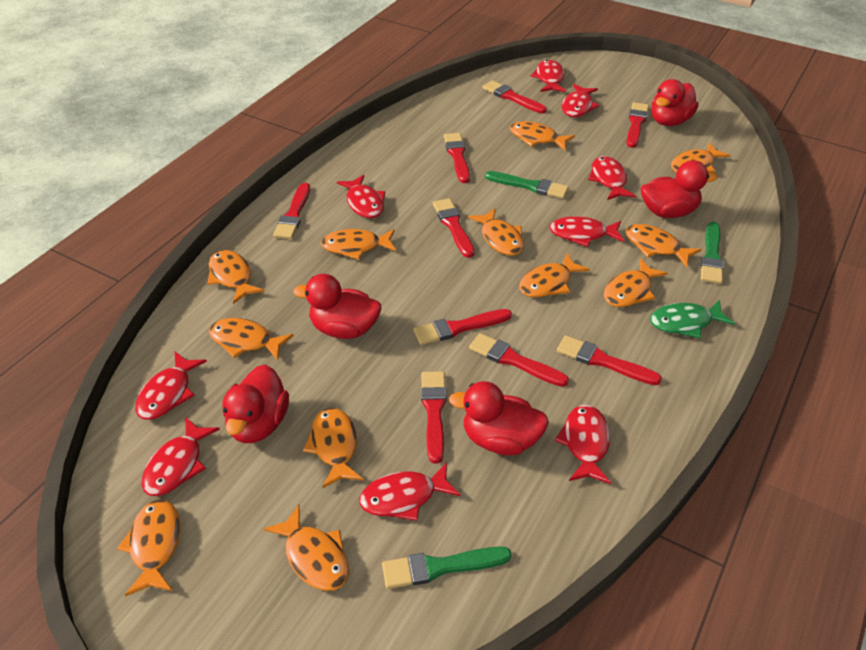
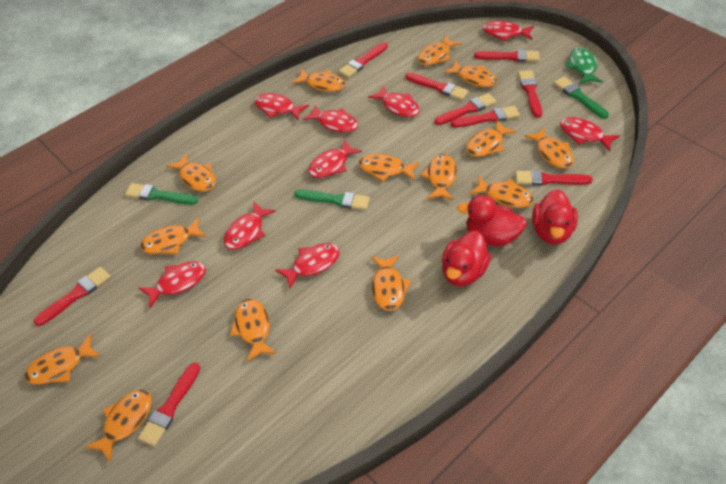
orange fish: [117,500,180,597] [207,250,265,304] [209,318,294,360] [263,505,349,591] [303,408,364,489] [321,229,396,260] [468,208,524,256] [510,121,575,150] [519,252,590,298] [604,258,668,307] [626,224,702,267] [671,142,731,173] = 12 -> [25,334,101,385] [85,389,152,462] [140,217,207,254] [166,153,216,192] [230,299,277,362] [292,69,346,92] [359,154,420,182] [371,255,411,311] [418,35,462,66] [421,154,457,201] [443,60,497,87] [466,120,517,157] [469,175,534,208] [524,127,574,169] = 14
red duck: [222,365,289,443] [293,274,381,339] [449,381,549,455] [641,160,717,218] [651,79,698,126] = 5 -> [442,231,491,286] [457,195,527,246] [532,189,578,244] = 3

